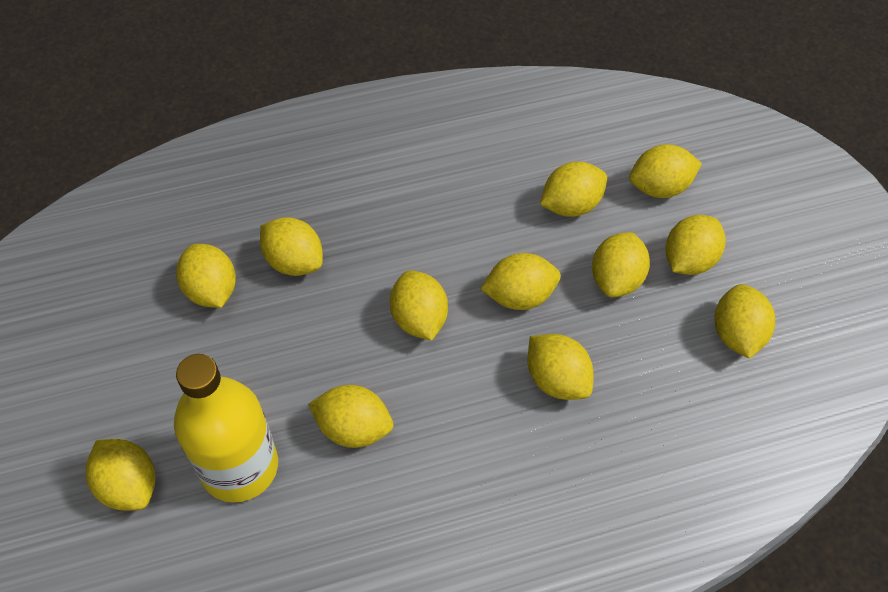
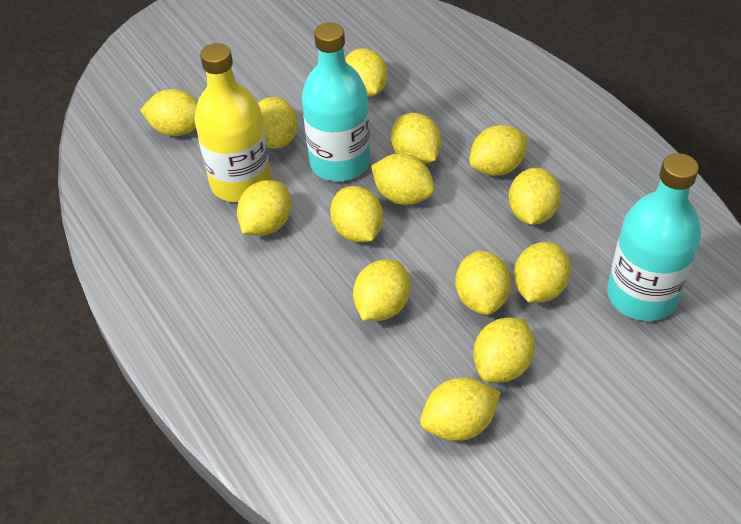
turquoise bottle: none = 0 -> [302,23,370,181] [607,153,701,321] = 2
yellow lemon: [85,439,155,511] [176,244,236,308] [260,217,323,276] [308,385,393,448] [390,270,448,341] [480,253,561,310] [528,334,594,400] [540,161,607,217] [592,232,650,297] [629,144,702,198] [665,215,726,275] [714,284,775,359] = 12 -> [140,89,198,136] [237,180,292,236] [258,97,298,149] [330,186,383,242] [345,48,388,97] [353,260,410,321] [371,154,435,205] [391,113,442,164] [420,377,501,441] [455,250,511,315] [469,125,527,176] [473,318,535,383] [509,168,561,225] [514,242,571,303] = 14

